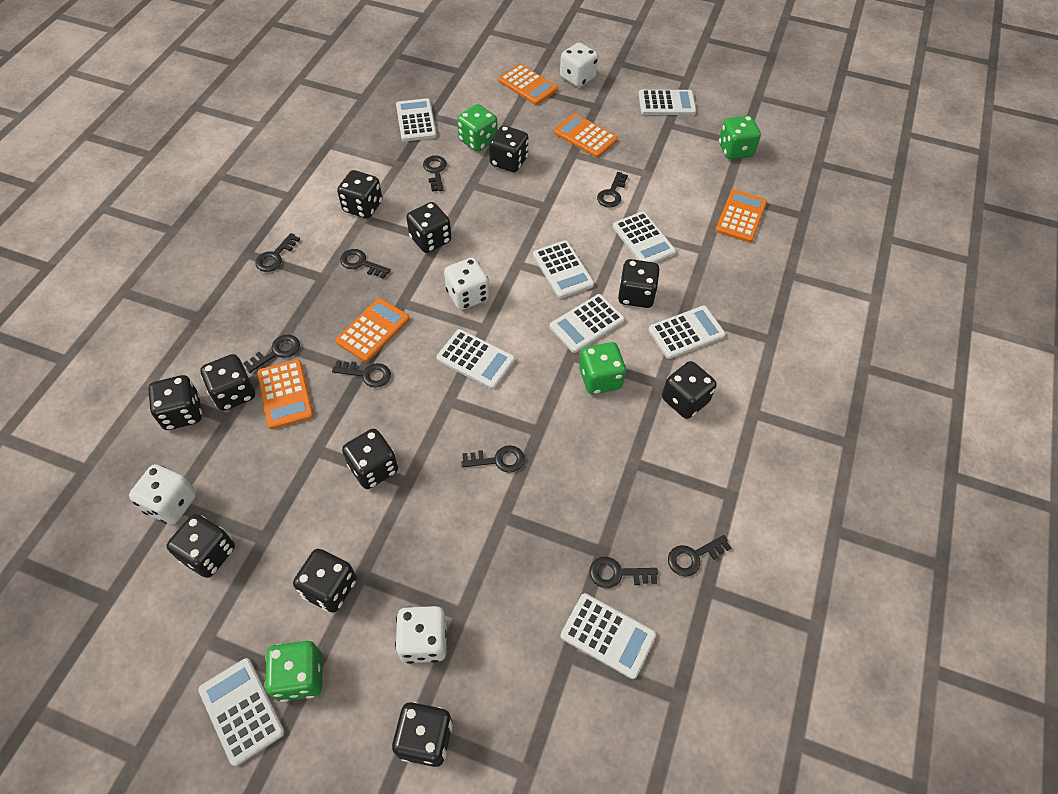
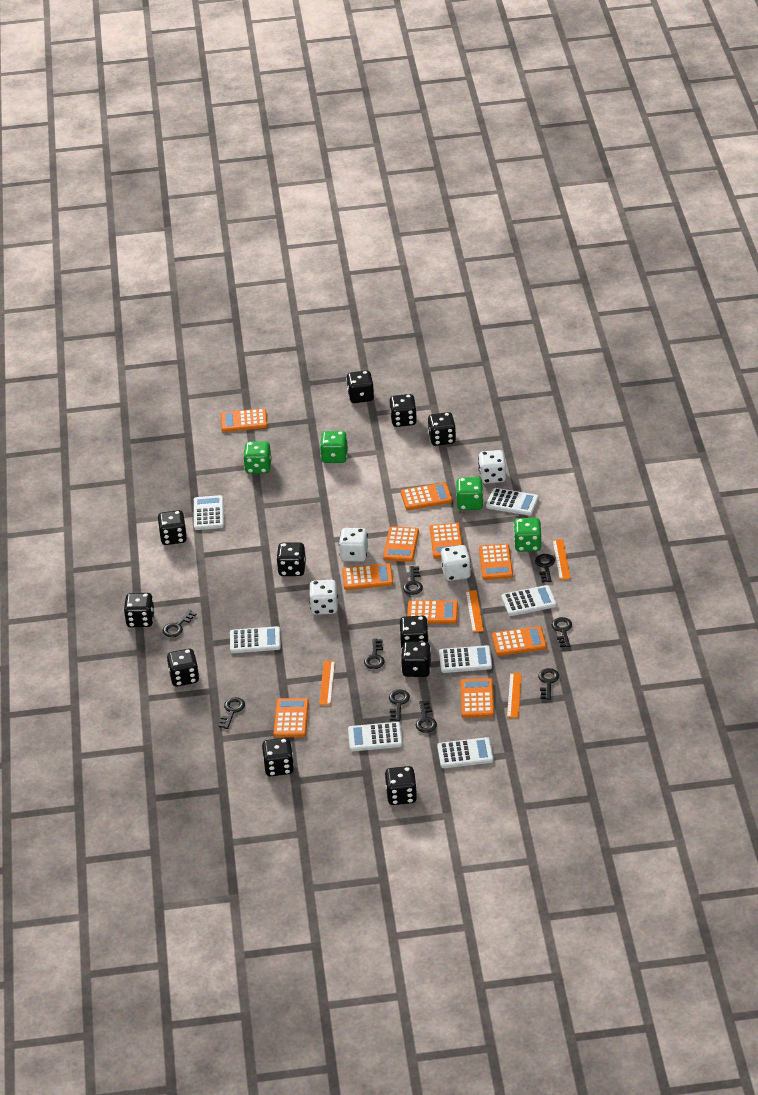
orange calculator: [257,359,314,429] [336,298,410,362] [498,64,558,105] [554,114,618,158] [715,190,767,243] = 5 -> [221,408,267,432] [273,698,309,737] [342,563,393,590] [383,526,419,562] [401,482,452,510] [407,600,458,624] [430,523,462,559] [461,678,494,718] [479,544,513,580] [492,626,547,656] = 10
orange ruler: none = 0 -> [319,661,335,705] [466,590,484,632] [507,673,522,718] [552,539,571,580] = 4
white calculator: [198,658,285,766] [396,98,437,141] [436,329,515,389] [533,240,594,298] [550,294,625,353] [560,593,656,679] [613,212,676,263] [639,90,696,115] [648,306,726,359] = 9 -> [194,495,224,530] [230,626,281,653] [348,722,402,751] [437,737,494,768] [439,645,492,673] [486,488,539,516] [501,585,557,616] = 7

